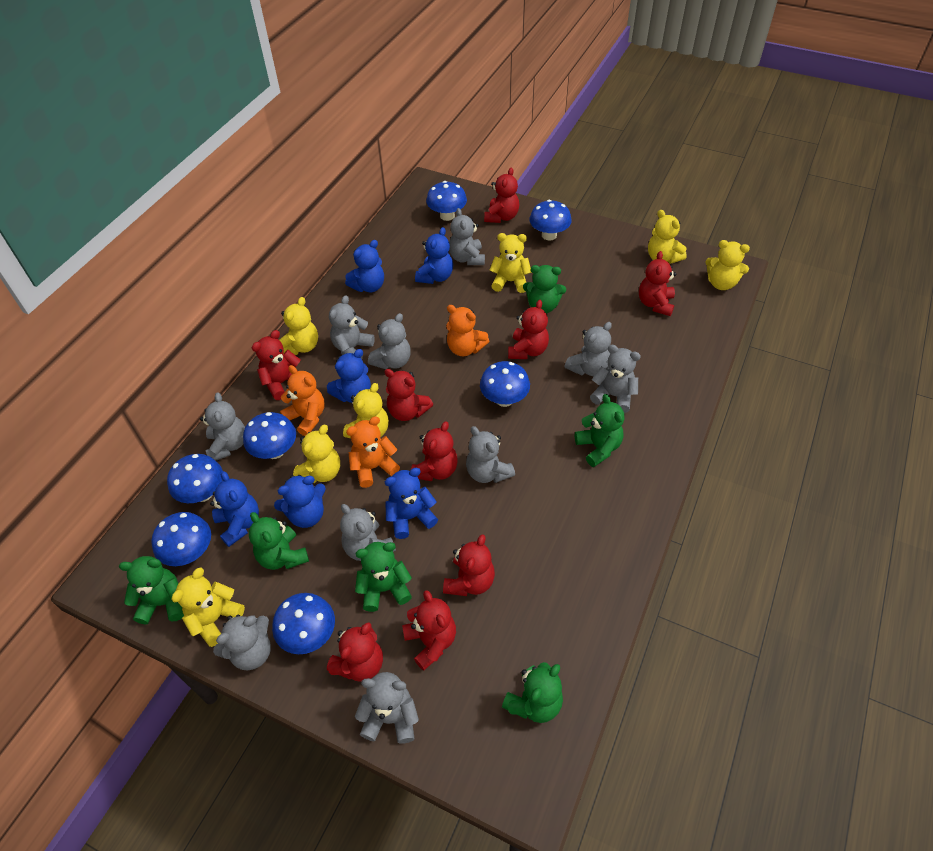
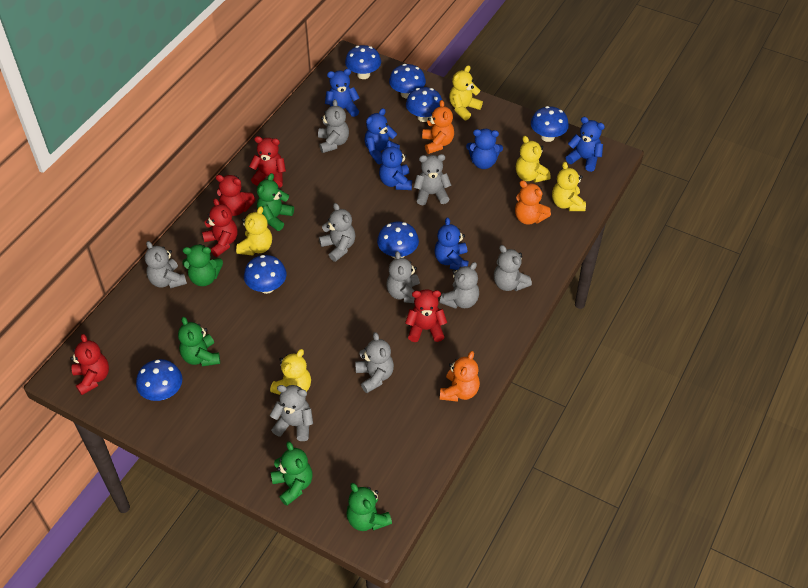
green teddy bear: [119,556,184,625] [249,512,309,570] [355,542,412,612] [502,662,563,723] [523,265,566,313] [575,394,624,467] = 6 -> [178,317,220,366] [182,244,223,286] [257,173,294,231] [271,441,312,506] [346,483,392,531] = 5
grey teddy bear: [200,392,245,461] [213,614,271,670] [329,295,375,359] [340,504,396,561] [355,672,419,744] [368,313,411,369] [449,208,485,265] [466,426,515,483] [564,322,612,376] [590,345,641,413] = 10 -> [145,241,187,288] [270,385,313,441] [318,99,349,153] [319,203,355,262] [355,332,394,393] [387,251,420,303] [414,154,451,205] [440,262,479,309] [494,245,532,291] = 9
red teddy bear: [252,330,301,400] [327,622,383,682] [384,369,433,421] [402,590,456,671] [411,421,458,481] [443,534,495,596] [484,168,519,223] [508,300,549,359] [639,251,677,316] = 9 -> [70,334,109,395] [202,198,237,257] [216,175,256,216] [249,136,286,188] [405,289,447,342] = 5
yellow teddy bear: [171,568,245,647] [279,297,318,355] [293,425,340,483] [343,383,389,438] [490,233,532,293] [648,210,687,264] [705,240,750,290] = 7 -> [236,206,272,255] [270,349,311,395] [449,65,483,120] [516,136,551,183] [552,162,586,211] = 5

